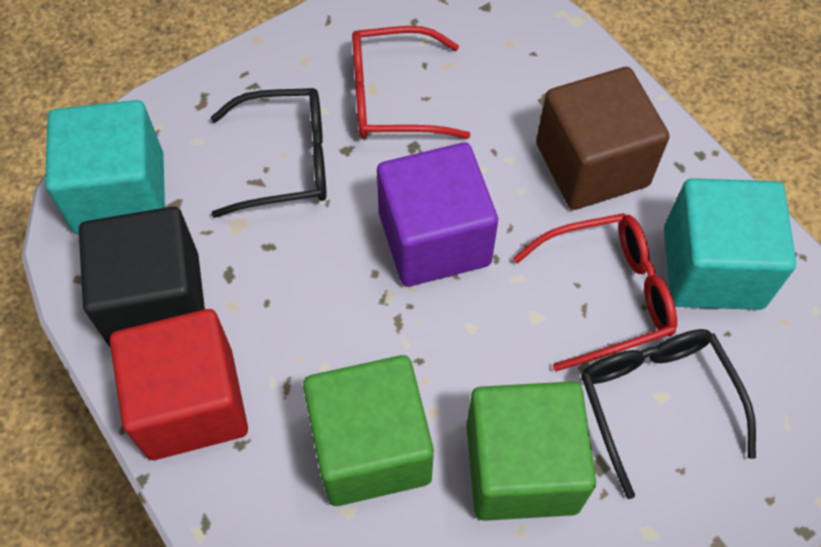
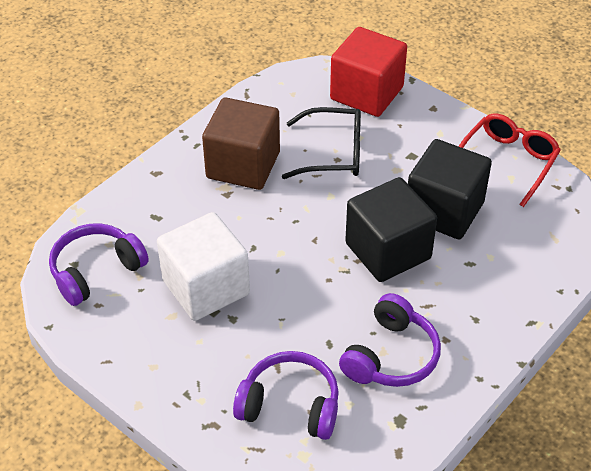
black cube: [79,206,205,347] = 1 -> [345,177,437,282] [408,139,492,239] = 2
black glasses: [211,88,327,218] [581,329,756,499] = 2 -> [282,107,361,179] = 1
green cube: [303,355,434,506] [467,381,596,521] = 2 -> none = 0
purple cube: [377,143,498,287] = 1 -> none = 0
purple headphones: none = 0 -> [49,223,149,306] [233,351,339,440] [339,293,441,387] = 3
red glasses: [352,26,471,139] [513,213,677,371] = 2 -> [459,113,561,207] = 1
turquoise cube: [45,100,165,234] [664,178,796,310] = 2 -> none = 0
white cube: none = 0 -> [157,212,250,321] = 1

